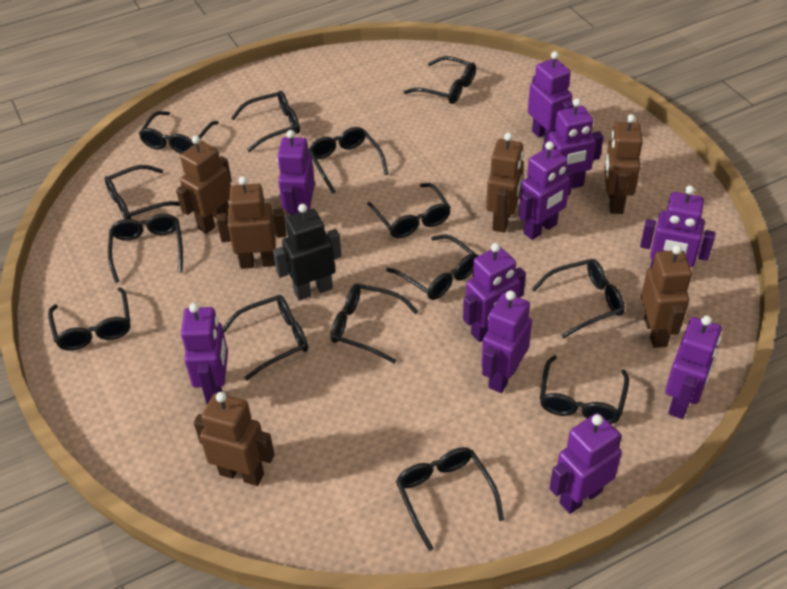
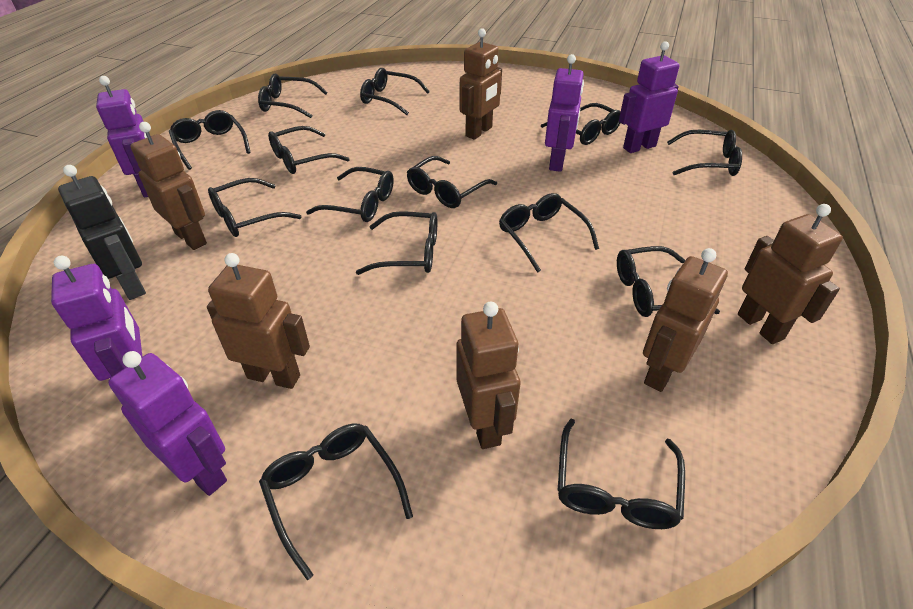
purple robot: [181,303,228,404] [277,130,315,215] [463,243,526,342] [481,290,532,393] [519,141,574,240] [528,51,574,143] [542,98,603,189] [550,413,622,514] [640,186,715,268] [665,315,722,419] = 10 -> [51,256,142,381] [96,76,148,197] [108,351,227,496] [545,54,584,172] [619,41,680,153] = 5

